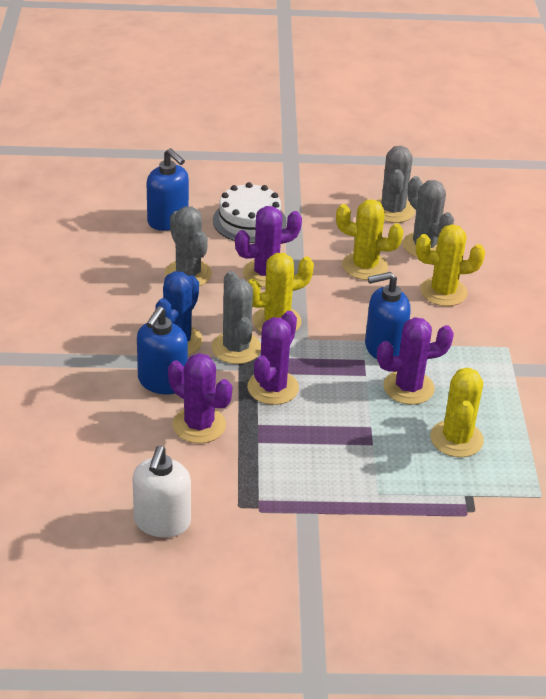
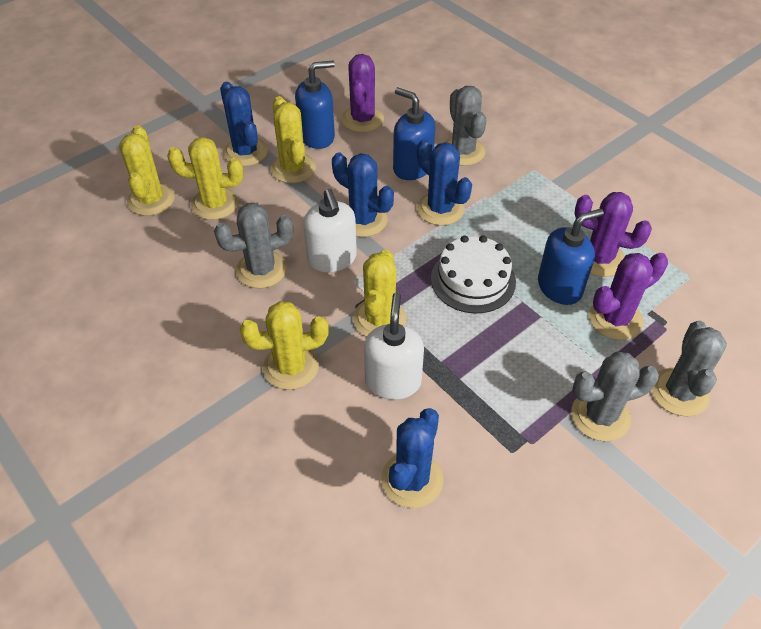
blue cactus: [155,271,203,355] = 1 -> [220,82,268,166] [332,152,394,237] [381,408,443,508] [417,139,472,226] = 4
purple cactus: [168,353,232,443] [235,206,302,287] [247,311,299,405] [377,317,454,405] = 4 -> [342,54,384,133] [574,192,652,277] [589,253,668,340] = 3
white soap dispenser: [132,446,191,538] = 1 -> [303,189,357,272] [364,293,424,400] = 2
yellow cactus: [248,253,314,332] [336,200,404,280] [416,224,485,306] [430,368,484,457] = 4 -> [119,125,175,216] [167,137,243,220] [240,301,329,390] [270,96,316,183] [353,249,406,337] = 5

